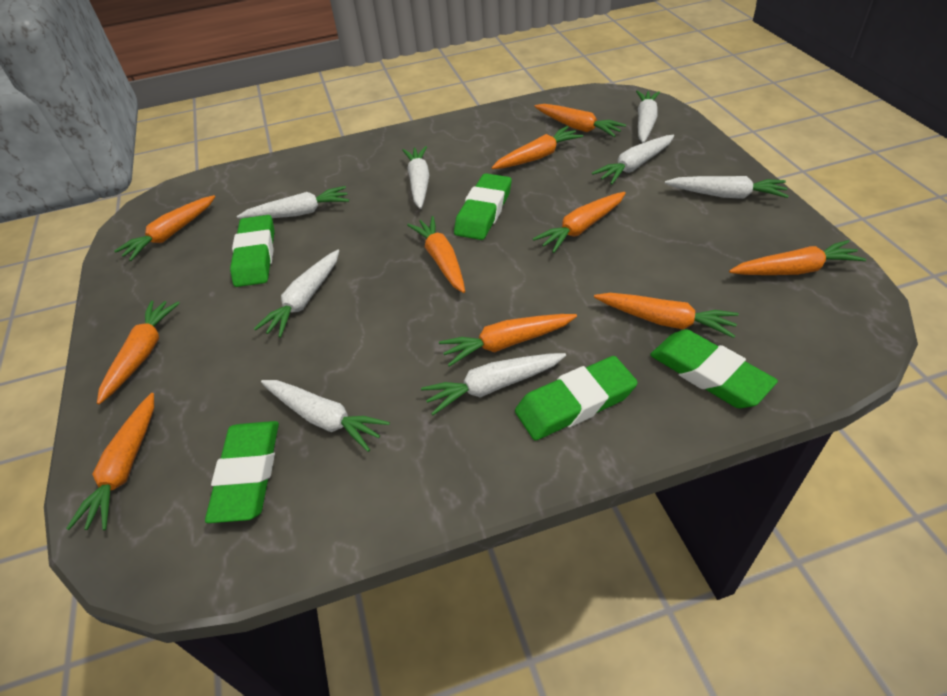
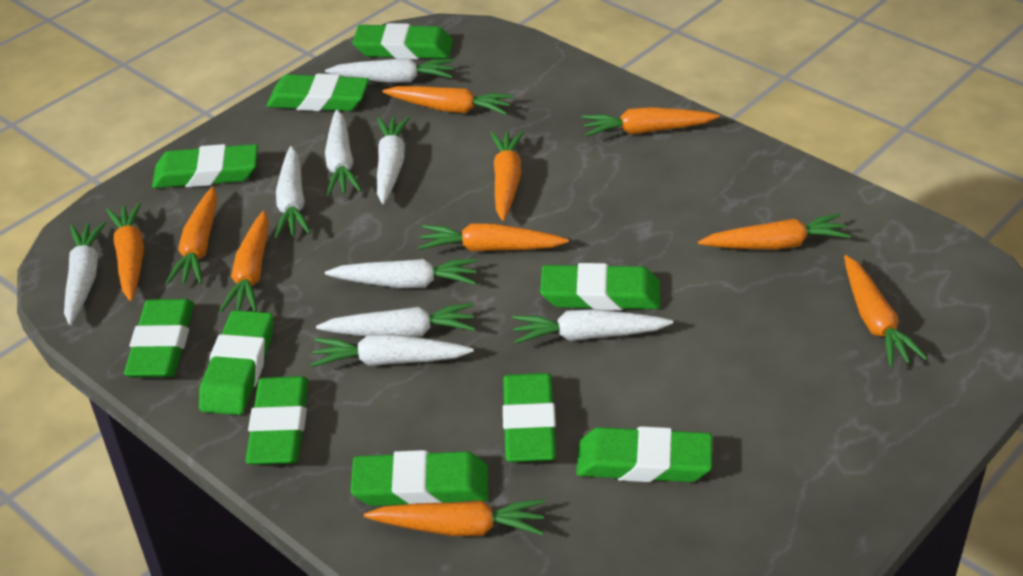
green eraser: [205,421,279,523] [230,215,274,287] [454,173,512,240] [515,356,638,440] [650,329,778,408] = 5 -> [124,299,194,378] [152,144,258,188] [199,310,273,415] [245,376,309,465] [267,74,369,111] [351,450,488,506] [353,23,453,59] [503,373,556,462] [540,263,660,310] [576,426,712,482] = 10
white carrot: [237,186,349,219] [254,250,339,338] [261,380,390,452] [402,146,429,209] [421,353,566,415] [592,135,674,185] [636,91,660,143] [665,176,789,199] = 8 -> [64,221,106,325] [275,146,311,238] [311,334,474,367] [316,303,475,337] [325,58,454,83] [325,110,362,196] [325,259,477,288] [377,116,410,204] [513,309,673,344] = 9

